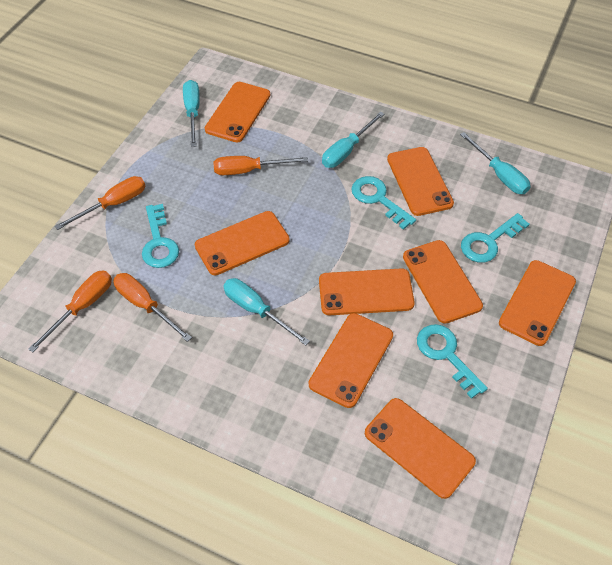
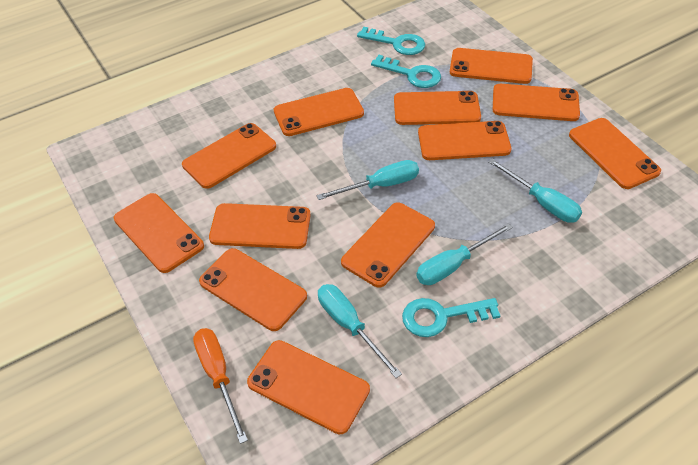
orange phone: [195,211,290,275] [205,82,270,142] [309,313,393,408] [319,268,415,315] [365,398,476,499] [387,147,454,216] [403,240,483,324] [499,260,576,346] = 8 -> [114,193,204,273] [182,123,276,189] [199,248,307,331] [209,203,311,249] [247,340,370,435] [274,88,364,136] [341,202,435,288] [394,91,481,125] [418,121,511,160] [450,48,533,84] [493,84,580,121] [569,118,661,189] = 12
orange screwdriver: [28,270,112,352] [55,176,145,230] [113,273,192,342] [213,156,308,175] = 4 -> [193,328,248,444] = 1
turquoise key: [142,204,179,268] [351,176,416,230] [417,324,488,399] [461,213,529,263] = 4 -> [357,27,425,55] [371,55,441,88] [402,298,501,337] = 3

